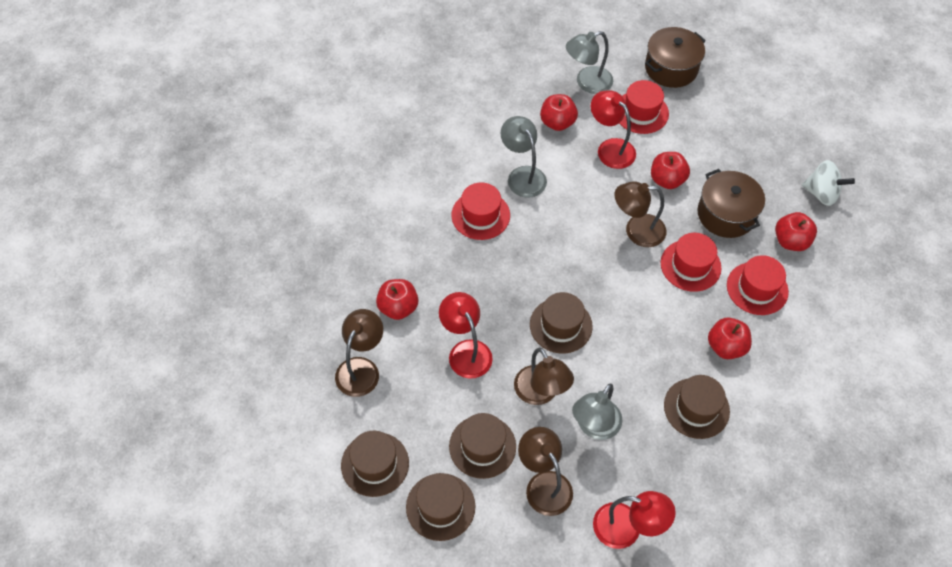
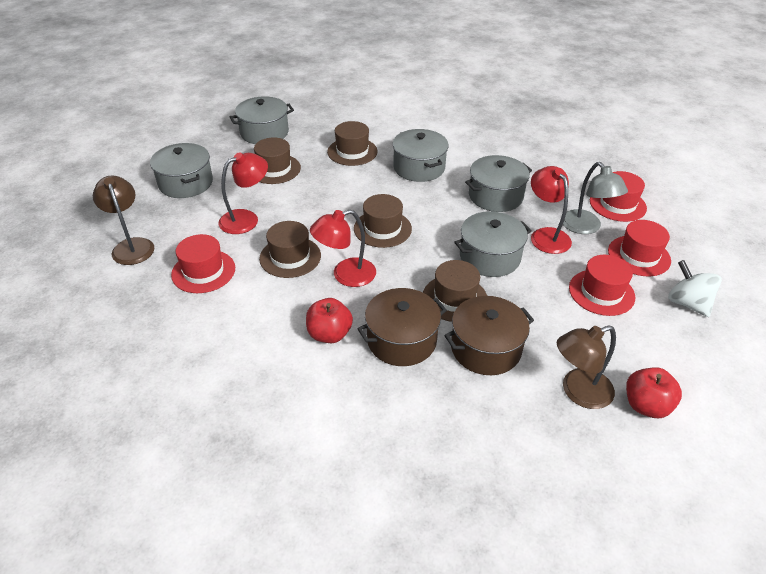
brown lamp: [335,309,383,397] [514,348,574,405] [518,427,573,516] [615,181,666,247] = 4 -> [93,176,154,265] [557,325,616,409] = 2
grey lamp: [500,116,547,198] [566,31,613,94] [572,384,622,440] = 3 -> [563,162,628,234] = 1
grey pot: none = 0 -> [150,143,213,198] [230,96,294,144] [393,129,449,182] [454,211,532,277] [465,155,532,212] = 5
red apple: [376,279,419,320] [540,94,578,131] [651,152,690,189] [708,318,752,359] [775,212,817,251] = 5 -> [306,298,353,343] [626,367,682,418] = 2

